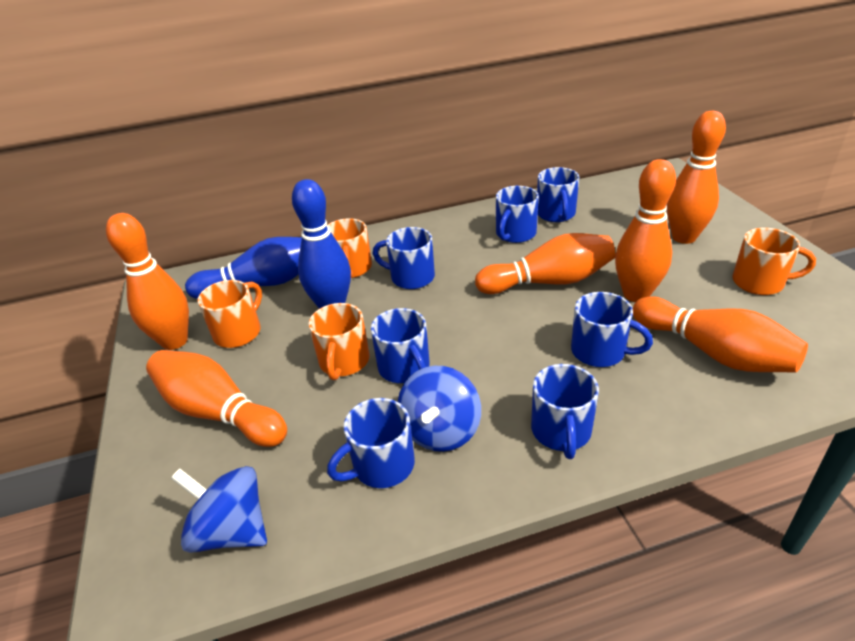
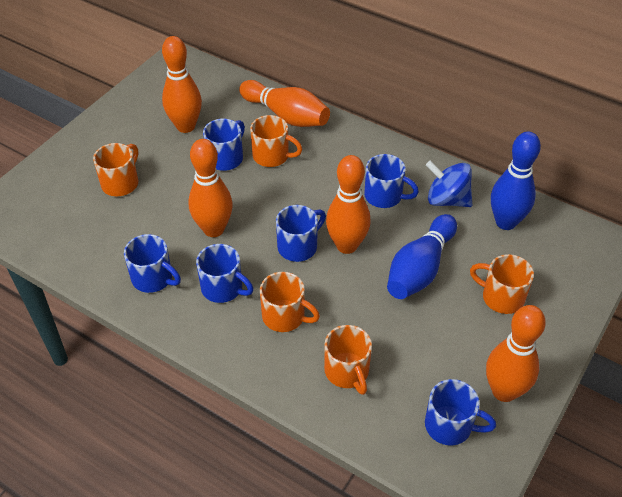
blue mug: [327,398,415,488] [371,308,430,383] [372,227,435,289] [496,186,539,243] [531,364,599,459] [537,167,579,222] [571,292,653,367] = 7 -> [124,234,181,293] [196,244,254,303] [203,119,245,171] [276,205,326,262] [364,154,419,208] [425,379,496,445] = 6
blue spinning top: [171,466,267,553] [398,366,481,452] = 2 -> [426,161,472,207] = 1
orange bowling pin: [106,213,189,350] [146,350,287,447] [475,233,615,294] [615,159,676,302] [633,296,808,372] [667,111,726,244] = 6 -> [162,36,202,133] [188,139,233,237] [239,80,330,127] [326,155,371,254] [486,305,546,402] = 5
orange mug: [198,280,262,348] [308,303,370,380] [327,218,372,278] [732,228,816,295] = 4 -> [93,143,138,196] [250,115,302,167] [260,272,320,332] [324,325,372,395] [470,254,534,314] = 5

